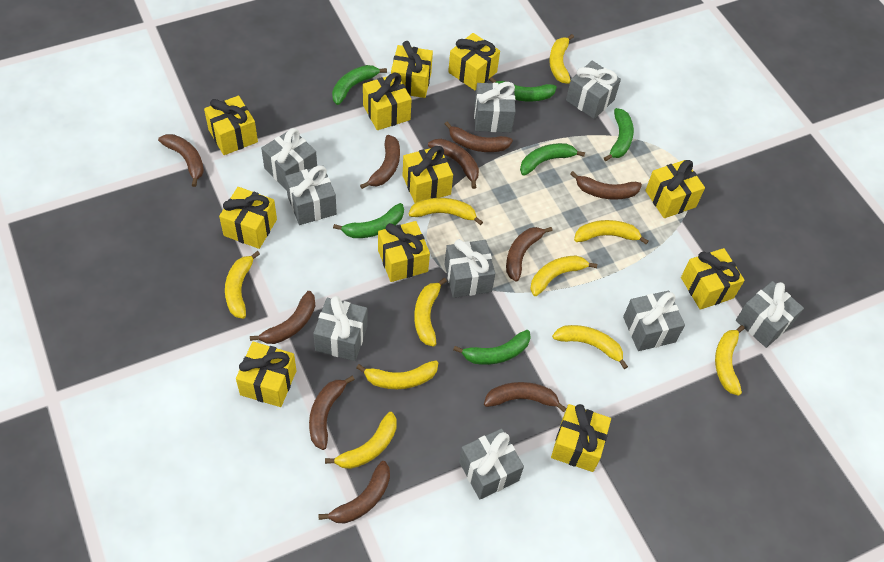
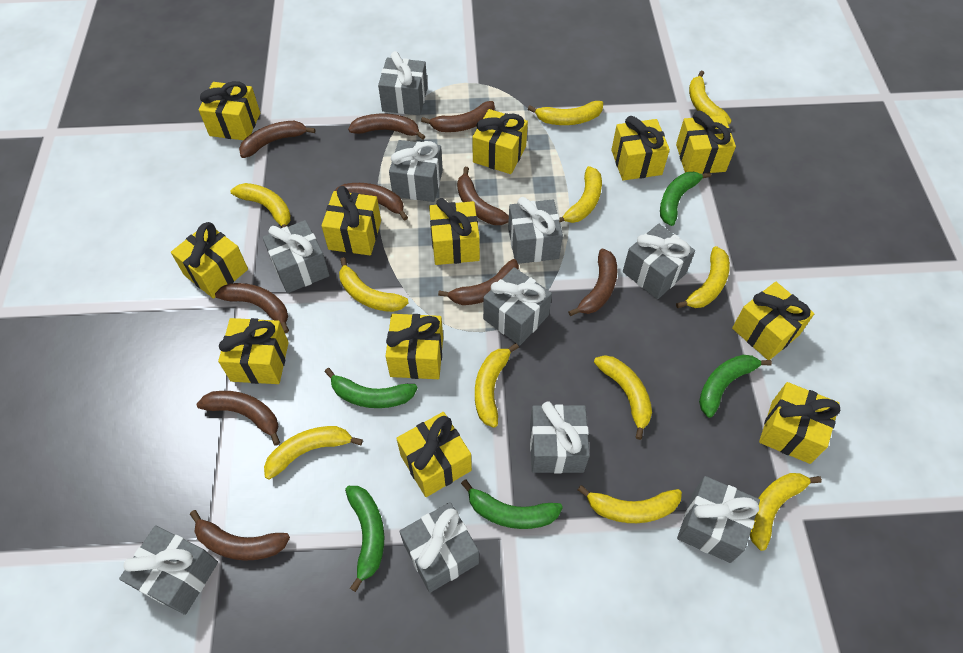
green banana: [332,65,387,105] [333,203,404,238] [453,330,531,365] [489,77,557,102] [520,143,585,176] [604,108,634,161] = 6 -> [325,368,417,408] [345,486,384,592] [461,479,563,529] [660,172,711,226] [699,355,772,418] = 5
grey gift: [261,128,317,190] [285,165,337,225] [313,296,368,361] [444,239,495,298] [459,428,524,499] [474,82,516,132] [566,61,621,119] [623,291,685,351] [736,281,804,348] = 9 -> [119,525,218,615] [262,220,330,293] [378,51,428,115] [389,140,443,202] [400,502,479,593] [483,267,552,345] [508,197,563,264] [530,402,590,473] [623,224,695,299] [677,476,760,563] = 10
yellow banana: [225,251,260,319] [325,412,397,469] [356,361,438,389] [408,198,483,225] [414,278,447,347] [530,256,597,296] [549,34,574,84] [552,325,628,369] [574,220,648,244] [715,325,745,396] = 10 -> [230,183,291,228] [264,426,363,480] [339,257,409,312] [475,343,519,428] [528,101,603,125] [559,166,602,223] [578,485,682,523] [594,355,652,440] [676,246,730,308] [689,70,732,124] [750,473,822,551] = 11
yellow gift: [204,96,258,155] [219,187,277,249] [236,342,297,407] [363,73,412,130] [378,221,430,282] [391,41,433,98] [403,146,453,203] [448,33,500,90] [551,404,611,472] [645,160,705,218] [681,248,745,310] = 11 -> [171,222,248,299] [199,81,260,140] [218,318,289,384] [321,186,381,255] [385,314,443,379] [396,412,472,497] [429,198,480,265] [472,109,528,174] [611,116,670,181] [676,111,736,174] [732,282,814,360] [759,382,840,464] = 12

